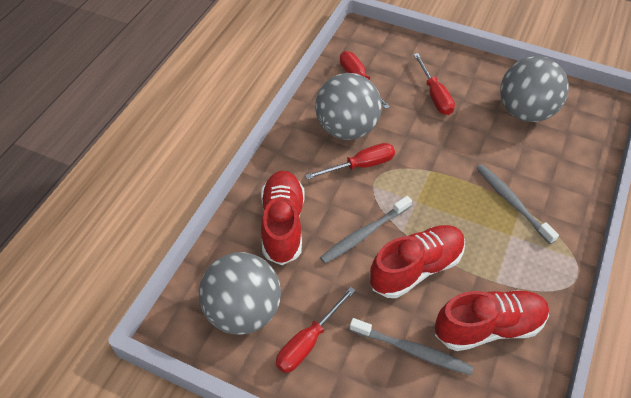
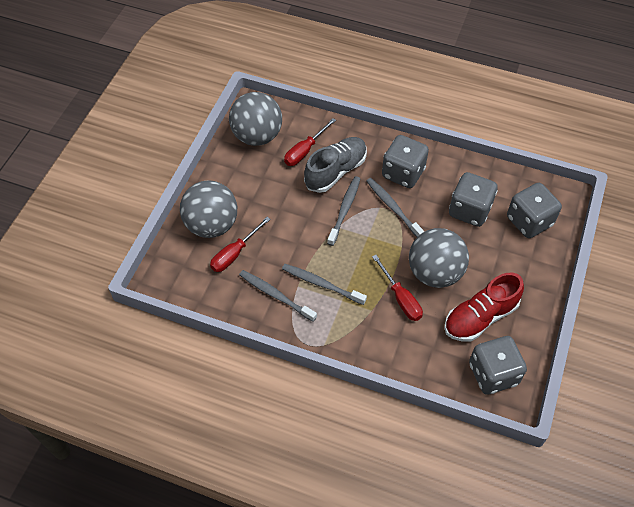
grey dice: none = 0 -> [382,135,429,188] [449,172,498,227] [469,336,527,395] [507,183,562,238] = 4
grey shoe: none = 0 -> [304,137,367,193] = 1
grey toothbrush: [320,196,412,264] [350,318,473,375] [477,164,559,244] = 3 -> [239,270,317,322] [282,264,367,305] [327,176,360,246] [366,178,425,237] = 4
red screwdriver: [276,287,356,373] [305,143,395,180] [340,51,390,109] [413,53,455,115] = 4 -> [210,217,271,272] [284,118,336,166] [372,255,423,321] = 3
red shoe: [261,171,304,265] [369,225,465,298] [435,290,549,351] = 3 -> [444,273,524,342] = 1

